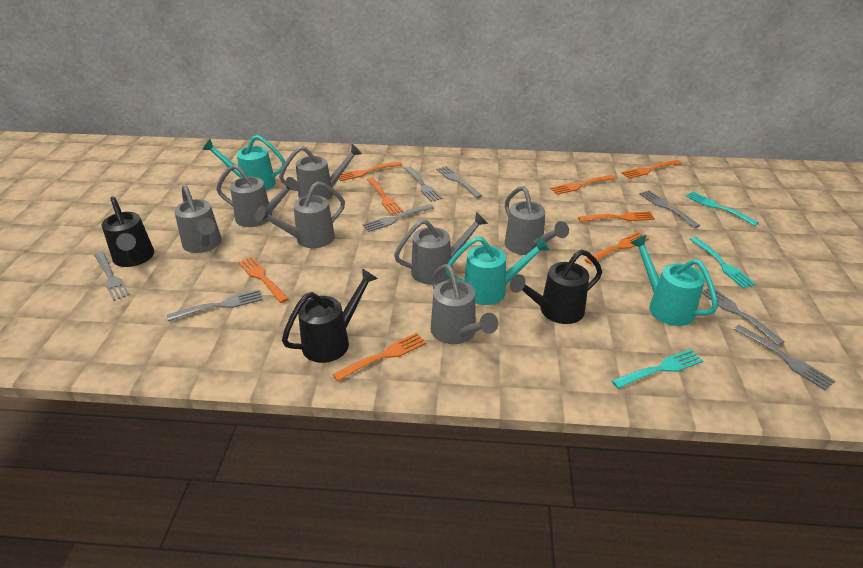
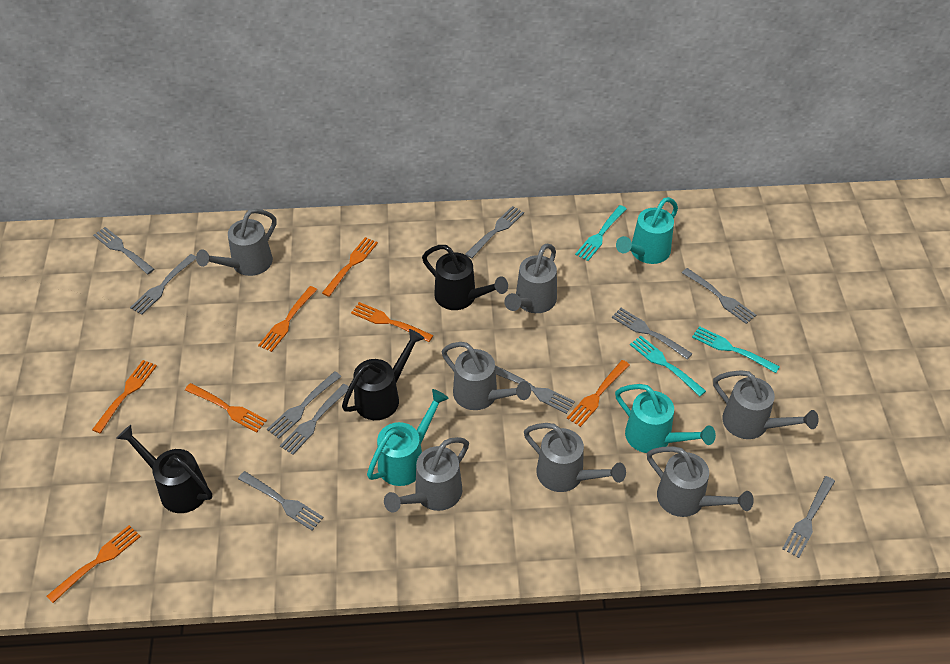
grey fork: [94,252,130,301] [167,290,263,321] [362,204,434,232] [404,166,442,202] [436,166,483,198] [639,190,700,228] [702,288,785,346] [734,325,835,390] = 8 -> [93,227,154,274] [130,254,196,315] [238,471,324,531] [267,371,342,439] [280,384,349,455] [465,206,524,259] [495,365,575,414] [612,308,693,360] [682,268,756,324] [782,476,835,558] = 10
orange fork: [238,256,289,303] [333,333,426,381] [339,162,402,181] [366,177,403,215] [550,175,615,195] [578,211,655,222] [584,232,649,264] [621,160,682,179] = 8 -> [47,525,141,603] [92,360,157,433] [185,383,267,433] [258,286,317,352] [322,237,378,297] [351,302,434,342] [567,360,630,427] = 7

